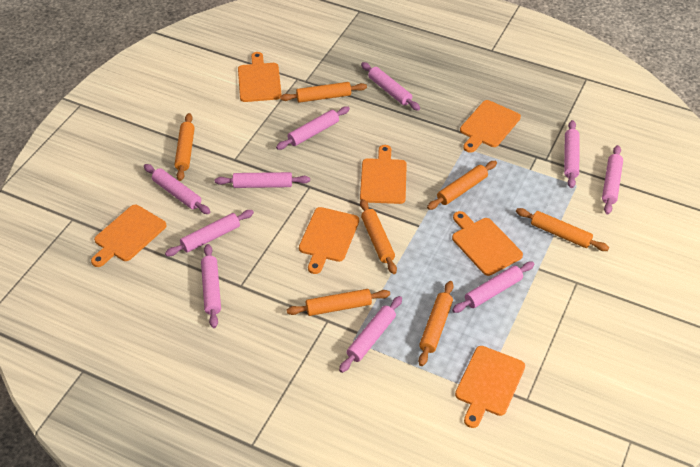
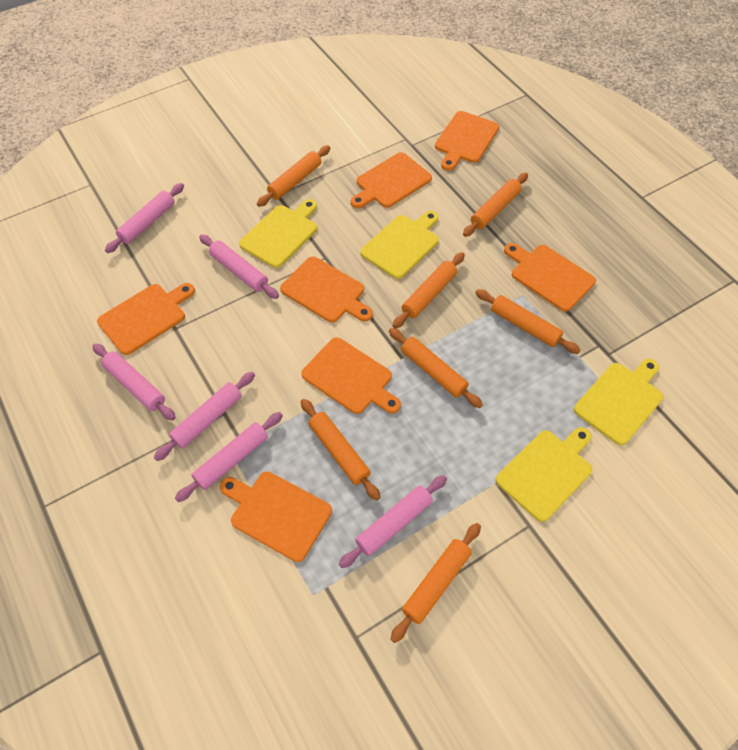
pink rolling pin: [144,164,210,214] [165,210,254,256] [201,244,221,328] [215,172,310,188] [276,106,350,150] [339,296,402,373] [361,62,420,111] [452,262,535,313] [564,120,579,188] [602,145,623,214] = 10 -> [92,343,176,421] [105,183,184,253] [154,372,255,461] [175,412,283,502] [199,234,279,299] [339,475,447,568] = 6
yellow cutting board: none = 0 -> [239,199,317,268] [360,211,439,279] [496,427,592,522] [574,359,663,445] = 4

